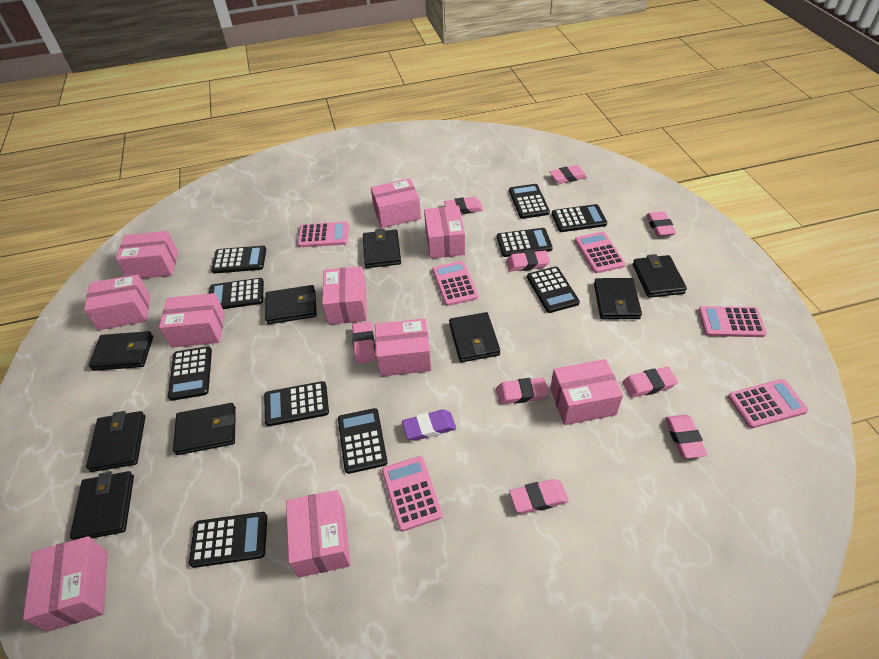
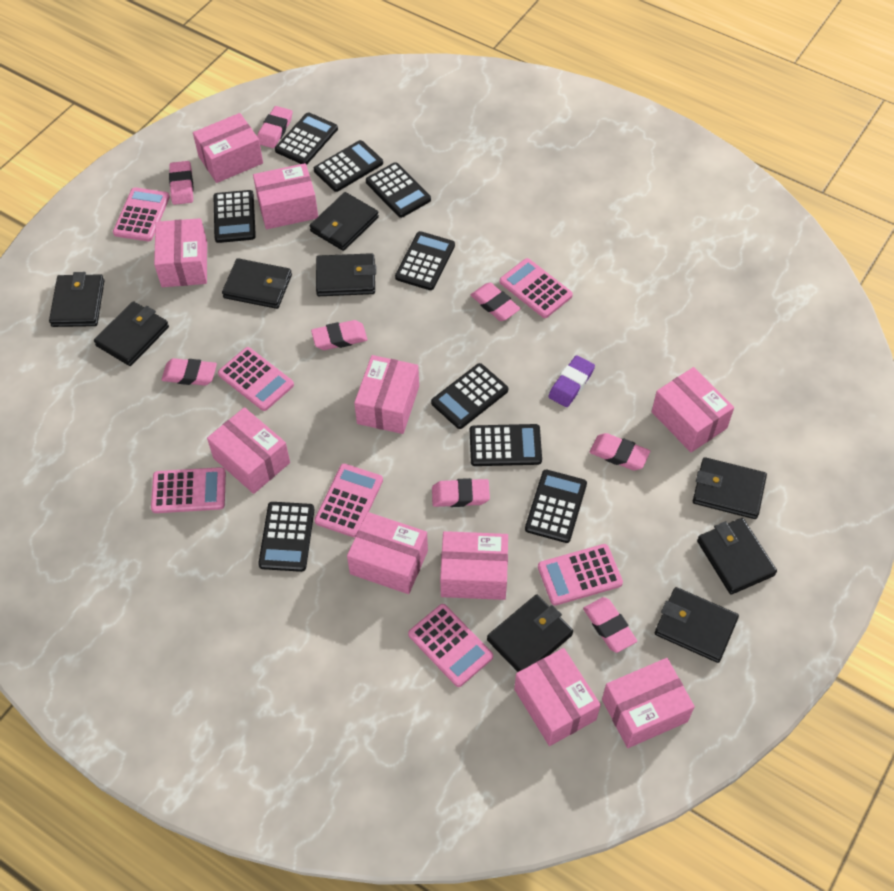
black calculator: [168,346,212,401] [189,512,267,568] [209,278,264,309] [211,246,266,274] [264,381,329,426] [338,408,388,474] [497,228,553,257] [509,184,550,219] [527,267,580,313] [552,204,607,232] = 10 -> [213,190,256,243] [258,502,314,572] [275,112,338,165] [314,140,383,192] [366,162,431,218] [395,231,455,290] [431,363,508,429] [470,424,542,466] [525,470,587,543] = 9
pink calculator: [298,222,349,247] [382,456,443,532] [432,261,478,306] [575,232,626,273] [698,306,767,337] [728,379,808,428] = 6 -> [113,187,170,241] [151,467,226,513] [218,347,294,411] [314,464,383,537] [408,604,493,687] [500,258,573,318] [538,544,623,606] = 7
pink eraser: [352,321,375,364] [444,197,483,214] [496,378,549,404] [506,250,550,272] [509,479,569,514] [550,165,587,184] [622,367,678,398] [646,211,676,237] [665,415,708,458] = 9 -> [161,358,217,386] [169,161,194,205] [257,106,293,148] [311,320,367,350] [432,478,490,507] [471,283,521,321] [583,597,637,653] [590,433,650,471] = 8

